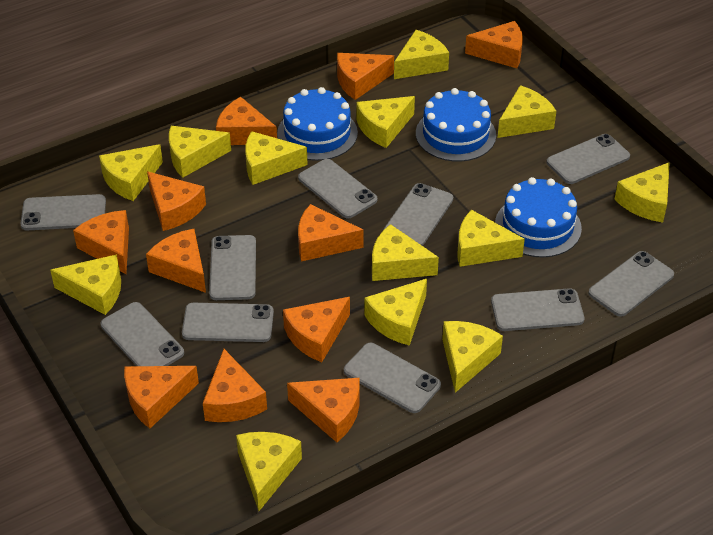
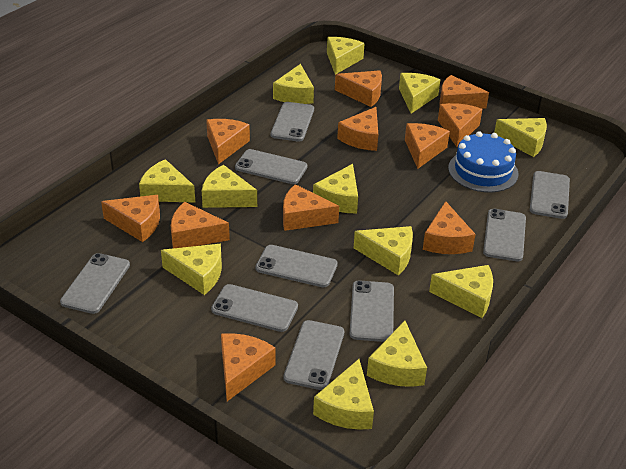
blue cake: [277,87,358,161] [416,88,496,162] [495,177,582,257] = 3 -> [448,131,519,193] = 1
grey phone: [20,194,106,230] [101,302,184,366] [182,303,274,342] [209,235,256,300] [298,159,377,218] [344,343,441,413] [383,183,453,246] [491,288,585,331] [547,134,630,184] [588,251,674,317] = 10 -> [60,253,130,314] [211,284,298,332] [235,149,307,184] [256,245,338,287] [271,102,314,142] [283,320,344,390] [350,280,394,342] [483,209,526,262] [530,171,570,219] = 9
yellow cheese: [50,254,121,315] [99,144,163,201] [169,126,231,178] [236,432,302,511] [245,131,308,185] [356,96,415,148] [364,279,427,346] [372,224,439,281] [394,30,449,79] [442,321,503,393] [458,210,525,267] [497,85,556,138] [614,162,670,223] = 13 -> [139,159,195,203] [161,244,222,295] [202,165,257,208] [273,64,314,104] [313,164,358,214] [313,359,374,430] [327,37,365,74] [354,226,413,275] [367,321,427,387] [399,73,440,113] [429,265,493,318] [494,118,547,157] = 12

